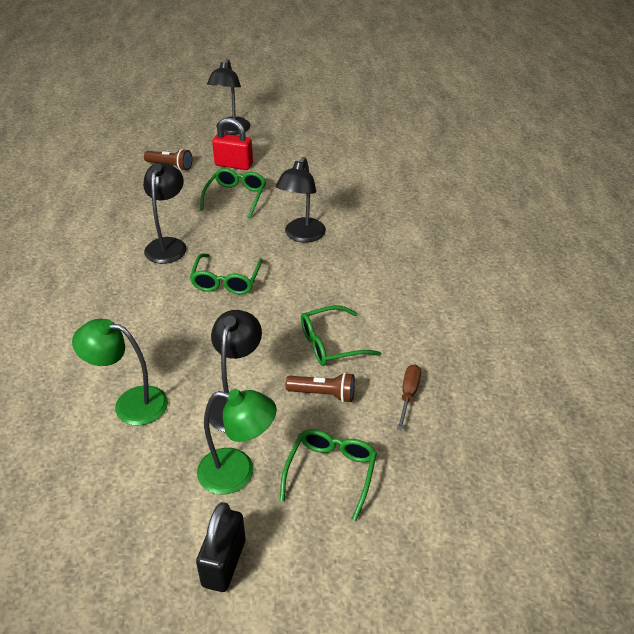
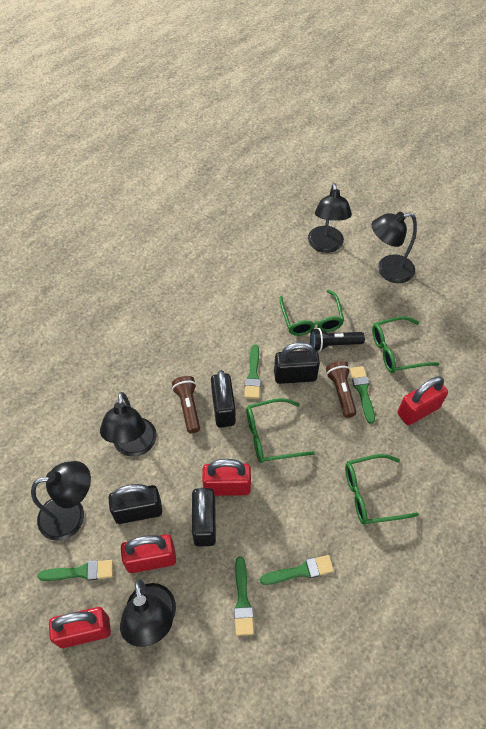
black flashlight: none = 0 -> [310,328,365,351] = 1
black lamp: [143,162,187,264] [207,59,250,135] [209,310,262,432] [276,157,326,243] = 4 -> [31,461,91,541] [100,392,157,457] [120,579,176,647] [308,183,352,253] [372,212,417,283] = 5
black padlock: [196,502,246,592] = 1 -> [109,484,162,524] [192,488,216,546] [211,370,236,428] [274,342,320,384] = 4
brown screwdriver: [397,364,421,430] = 1 -> none = 0
green brush: none = 0 -> [38,560,113,581] [234,557,254,636] [244,344,261,399] [260,555,334,585] [350,366,375,424] = 5
green lamp: [72,319,168,426] [197,389,277,494] = 2 -> none = 0
red padlock: [212,118,253,170] = 1 -> [49,607,111,648] [121,534,176,573] [202,459,251,496] [398,376,448,425] = 4

